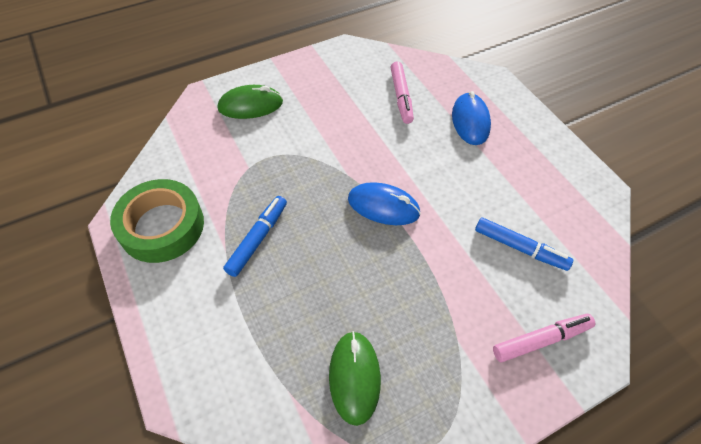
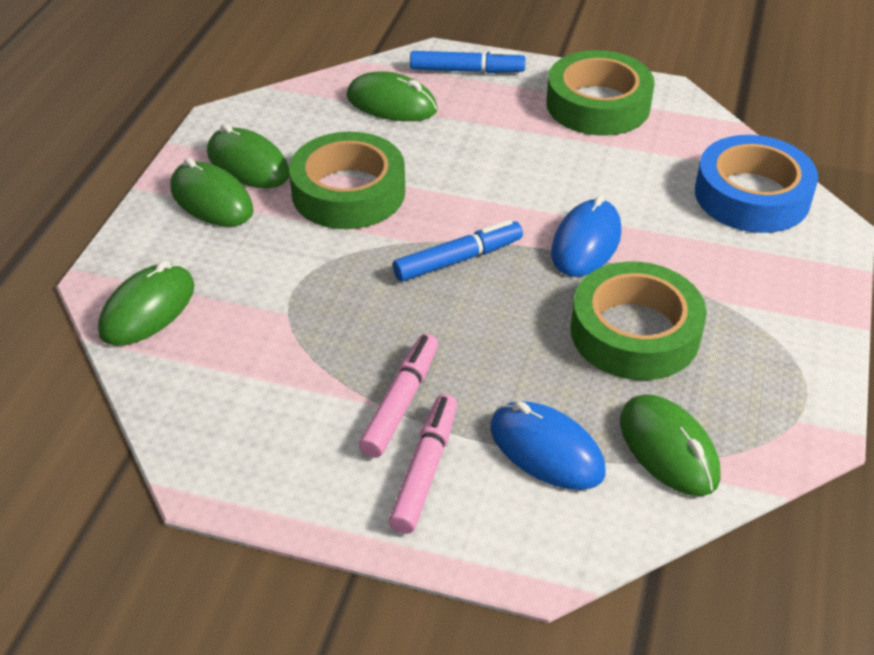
blue tape: none = 0 -> [695,135,818,233] = 1
green mouse: [218,85,283,119] [329,331,381,426] = 2 -> [98,261,195,346] [170,158,253,227] [207,124,290,188] [346,71,438,121] [620,394,720,496] = 5
green tape: [110,179,204,263] = 1 -> [289,132,405,229] [546,50,655,136] [571,261,707,380] = 3

